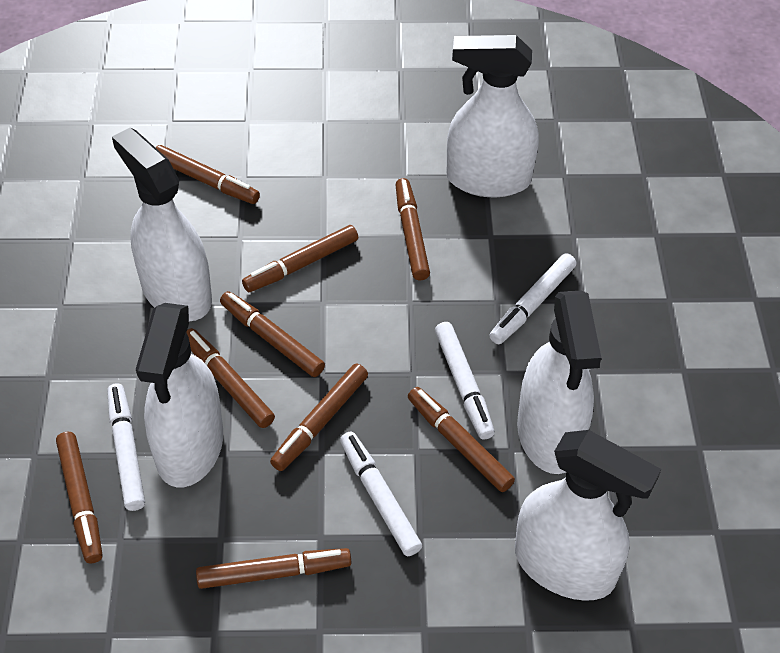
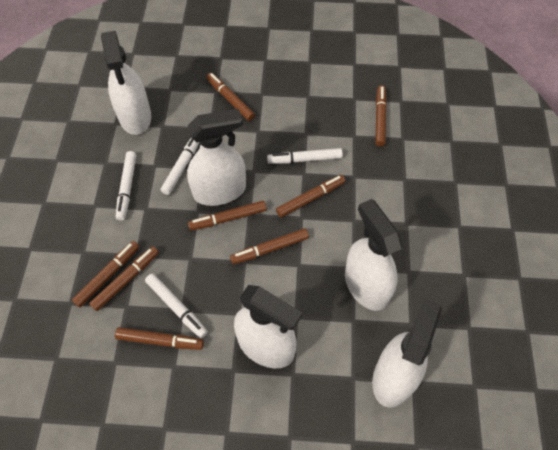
brown marker: [56,432,103,563] [156,145,260,204] [186,328,275,428] [196,548,352,589] [220,291,325,377] [242,225,358,292] [270,364,368,471] [395,178,430,280] [408,387,515,492] = 9 -> [72,241,139,307] [89,246,159,311] [115,327,204,350] [188,201,267,231] [206,73,255,121] [230,228,309,264] [276,175,345,217] [375,85,387,147] = 8

